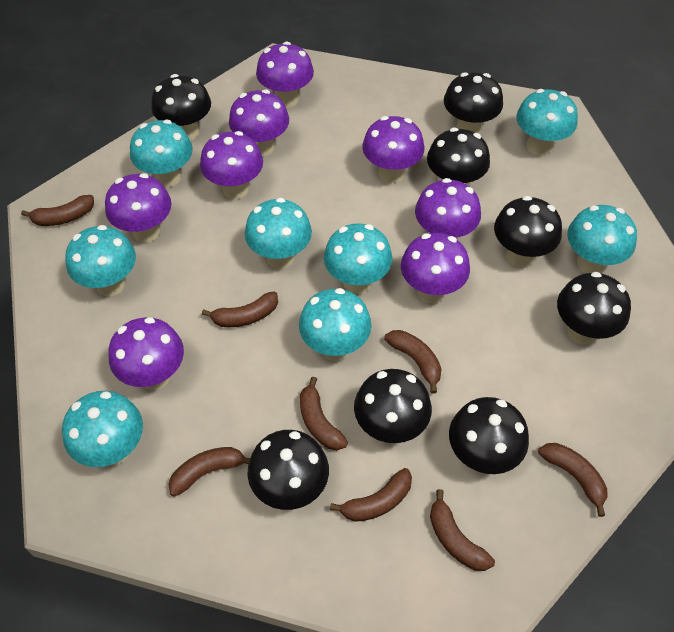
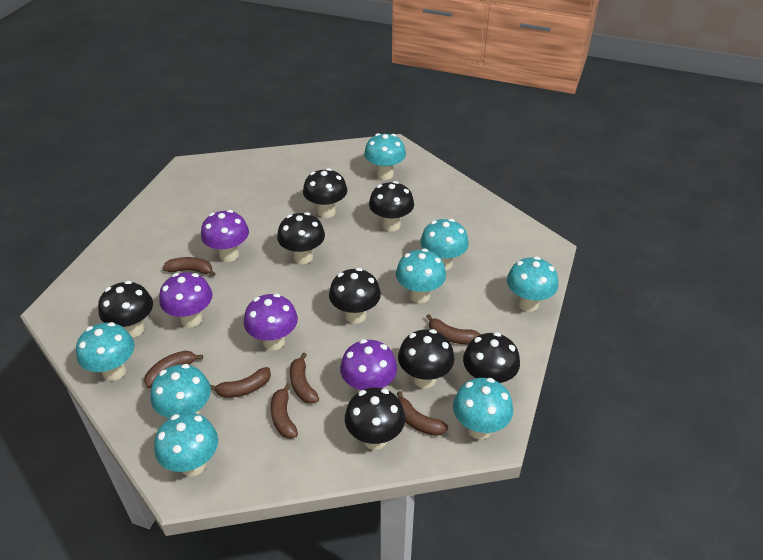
brown banana: [21,195,94,226] [168,447,250,497] [202,291,278,327] [300,377,348,450] [330,468,412,522] [384,330,441,393] [430,489,495,571] [538,443,607,517] = 8 -> [144,351,203,388] [163,257,216,276] [210,367,271,398] [271,383,298,439] [290,352,319,404] [397,391,448,436] [426,314,481,344] = 7
purple mushroom: [105,173,172,243] [108,317,184,390] [200,131,263,199] [229,90,289,157] [256,42,314,108] [362,116,424,183] [401,233,470,303] [415,178,481,239] = 8 -> [159,272,213,328] [201,210,249,262] [244,293,298,350] [340,339,397,392] = 4

